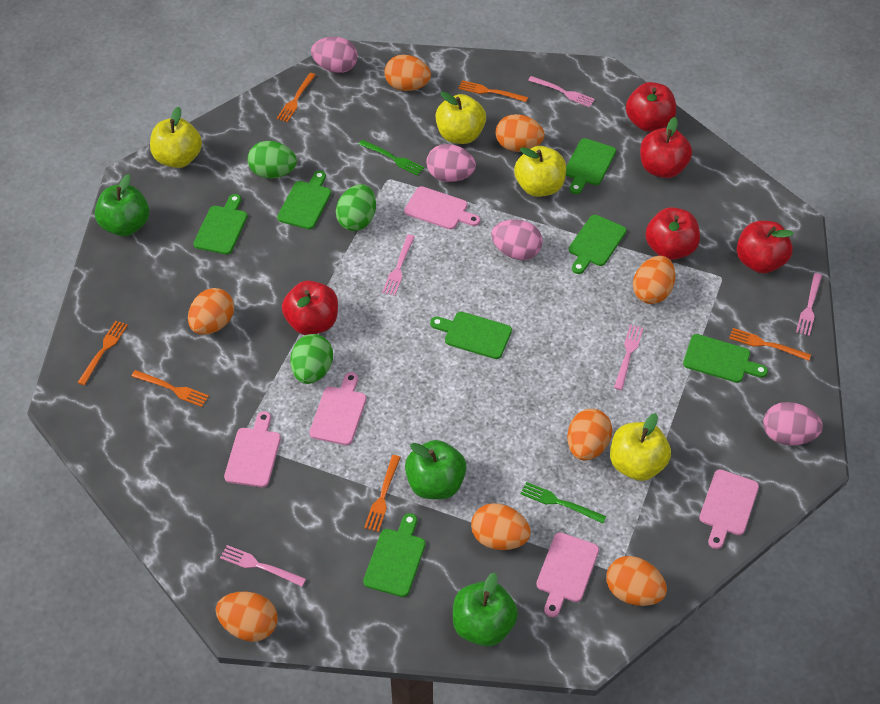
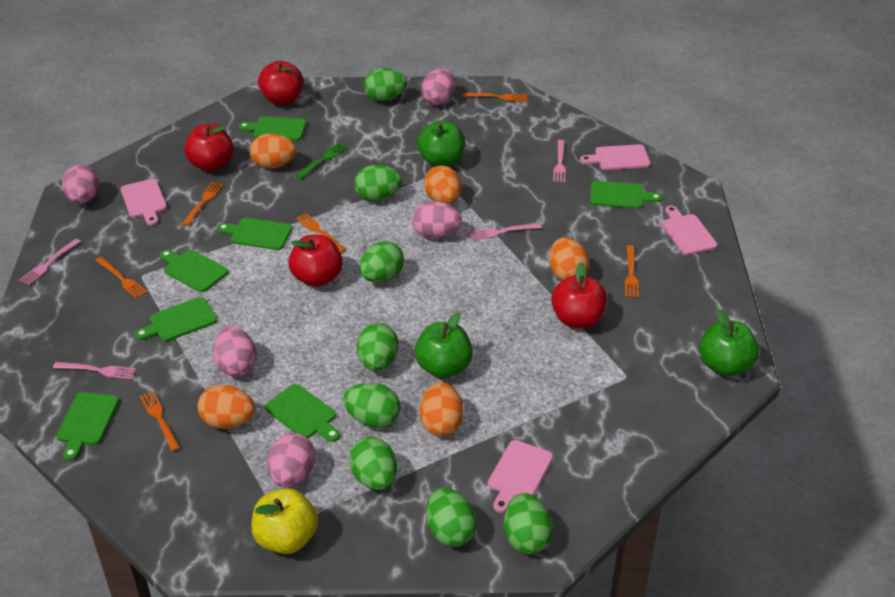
green egg: [247,141,297,179] [290,334,333,384] [336,184,376,231] = 3 -> [343,383,401,428] [349,437,397,490] [354,165,402,201] [357,323,399,371] [359,241,404,283] [364,68,407,102] [426,488,477,547] [504,493,552,554] = 8
green fork: [359,140,424,176] [521,482,606,524] = 2 -> [296,143,347,179] = 1
orange egg: [188,288,234,335] [216,591,278,642] [384,55,431,91] [471,503,531,550] [496,114,545,152] [567,409,612,461] [606,556,667,606] [633,256,675,304] = 8 -> [197,385,255,429] [250,133,296,169] [420,382,464,437] [424,166,461,205] [549,237,589,281] = 5
pink cutting board: [224,411,281,487] [309,372,366,445] [404,186,480,230] [536,532,599,617] [699,469,759,549] = 5 -> [120,179,167,225] [488,440,553,513] [580,144,650,170] [662,205,717,255] = 4
pink egg: [311,37,358,73] [426,144,476,182] [491,219,543,260] [763,402,823,445] = 4 -> [62,164,100,204] [213,326,256,377] [268,433,315,487] [412,201,462,238] [421,68,455,105] = 5
pink fork: [220,545,306,587] [382,234,415,296] [528,76,595,107] [614,324,643,390] [796,273,822,336] = 5 -> [19,239,81,285] [53,362,136,379] [469,223,542,240] [553,140,566,182] = 4
red apple: [282,281,338,335] [626,82,676,132] [640,117,692,178] [645,207,700,260] [737,221,794,273] = 5 -> [184,124,234,171] [258,61,304,105] [288,235,343,287] [551,262,608,328] = 4
yellow apple: [150,107,202,168] [435,91,486,144] [514,146,566,197] [610,413,671,481] = 4 -> [251,488,318,554] = 1

